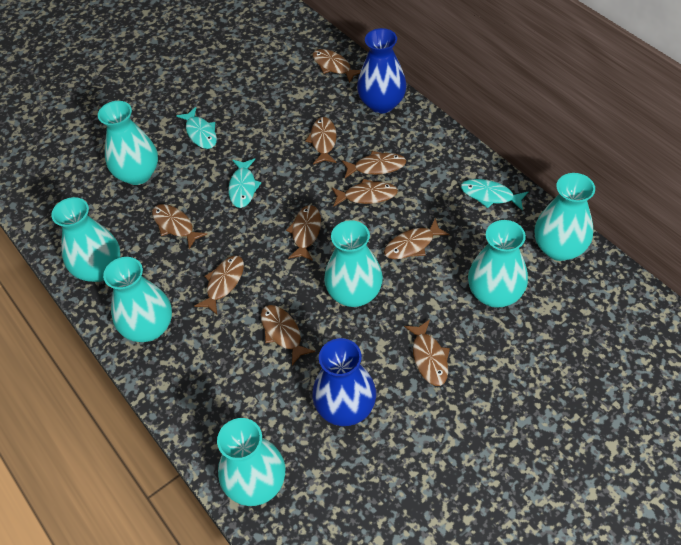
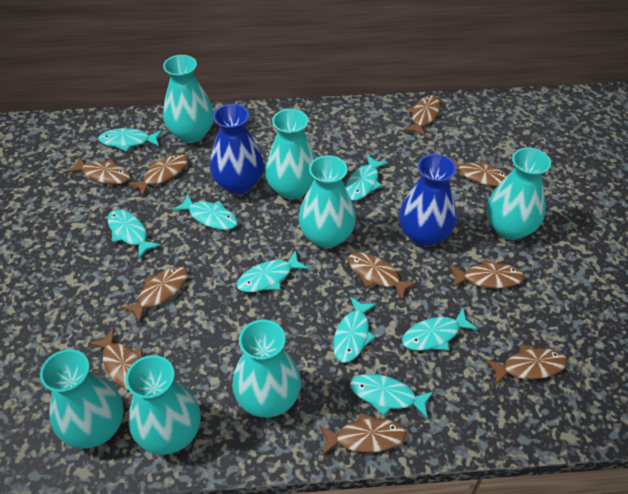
turquoise fish: [176,107,217,149] [228,159,262,208] [461,179,528,211] = 3 -> [98,128,162,152] [107,209,161,258] [173,194,238,230] [237,250,309,292] [333,297,377,363] [345,155,388,201] [350,374,434,419] [402,308,478,351] = 8

